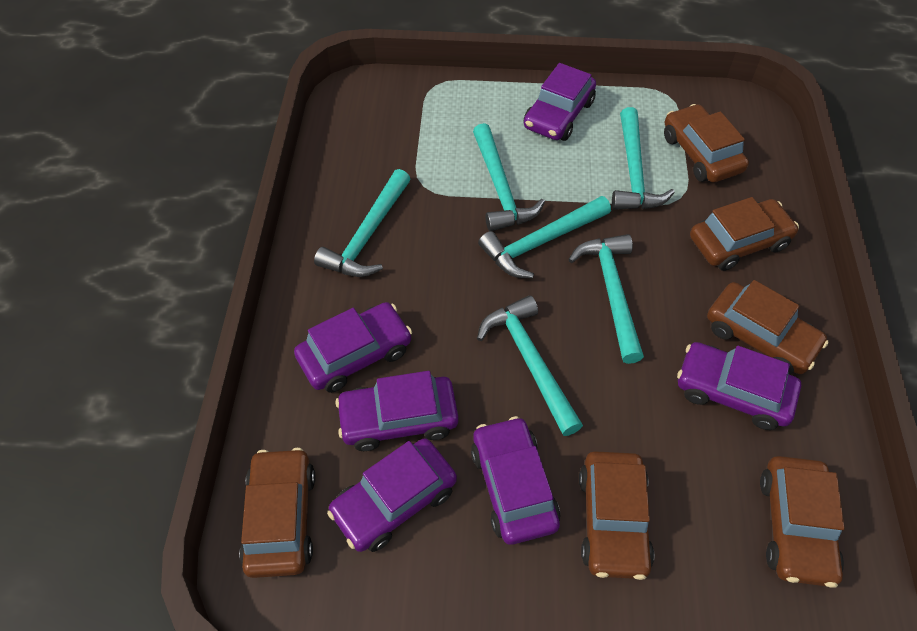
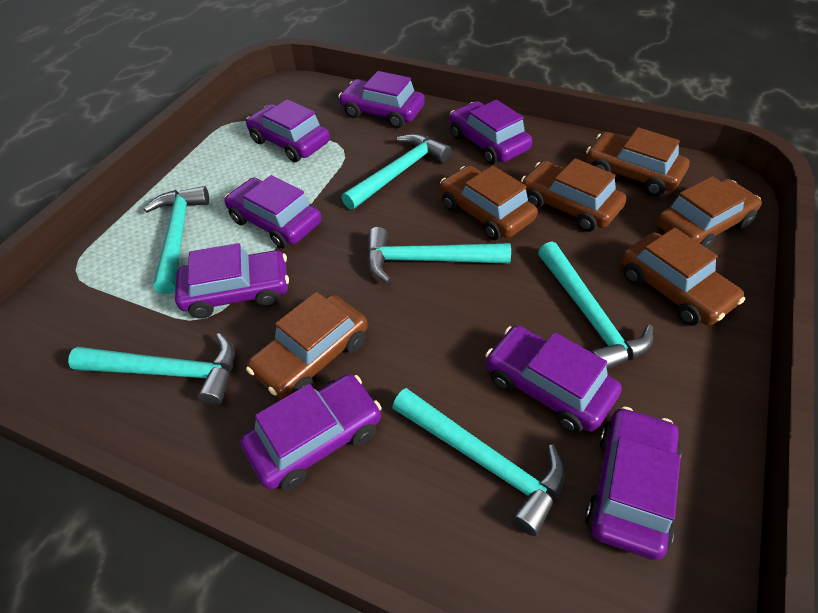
purple car: [294,302,412,393] [327,438,457,552] [335,371,459,451] [471,416,560,545] [524,63,596,141] [677,342,801,430] = 6 -> [175,243,289,319] [224,175,321,248] [240,374,382,491] [246,99,330,162] [338,71,425,128] [449,100,532,165] [485,325,622,433] [585,406,681,560] = 8

